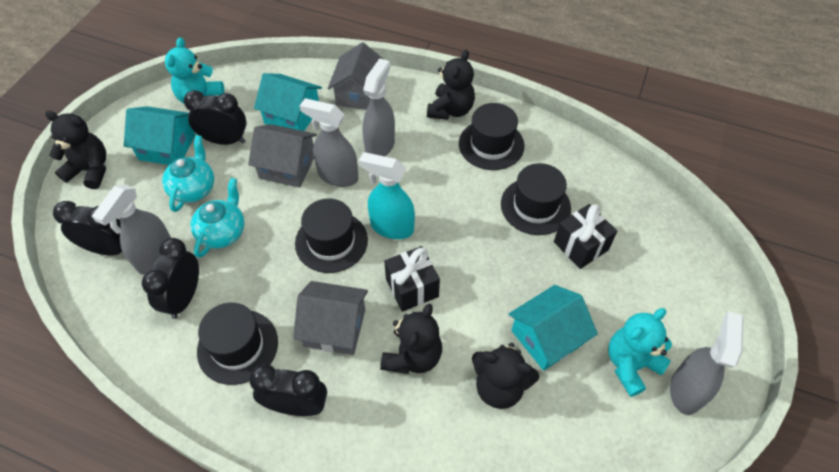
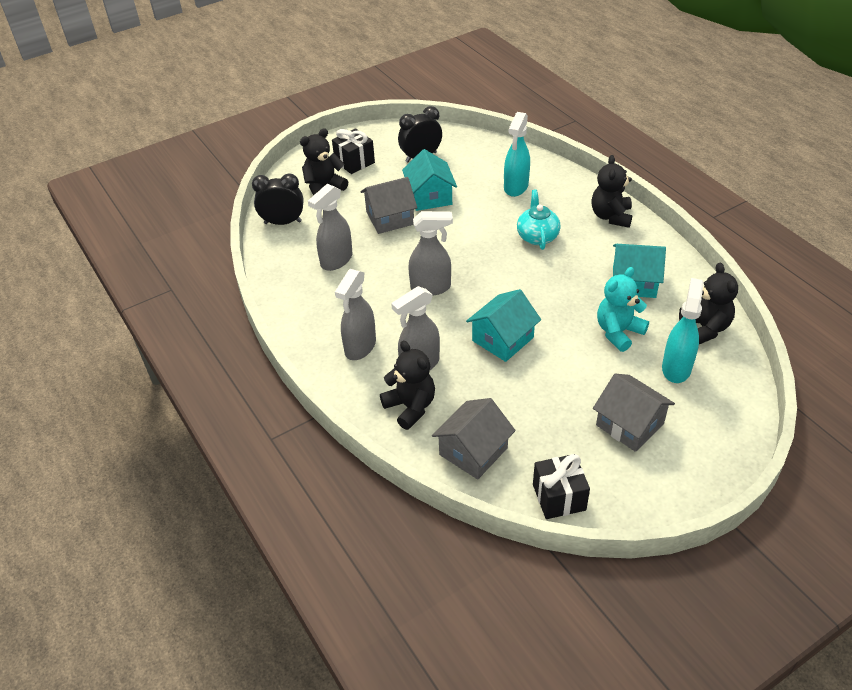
black clock: [53,201,122,255] [142,238,199,319] [184,90,247,145] [249,364,327,416] = 4 -> [252,173,304,225] [398,106,442,162] = 2
black hat: [197,303,278,385] [295,199,368,273] [459,103,525,170] [501,163,571,235] = 4 -> none = 0
turquoise spray bottle: [359,152,415,239] = 1 -> [504,112,530,197] [662,278,704,383] = 2
turquoise teapot: [162,135,214,212] [190,178,245,258] = 2 -> [517,189,561,250] = 1
turquoise teddy bear: [165,37,224,104] [608,308,672,397] = 2 -> [597,267,649,352] = 1

